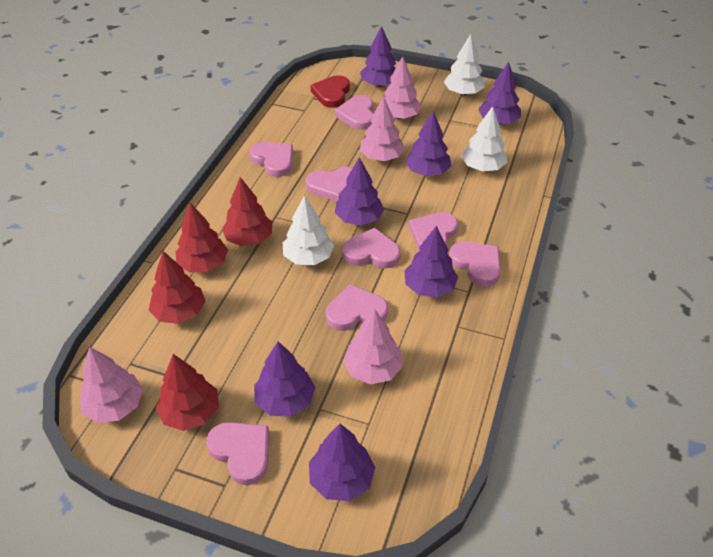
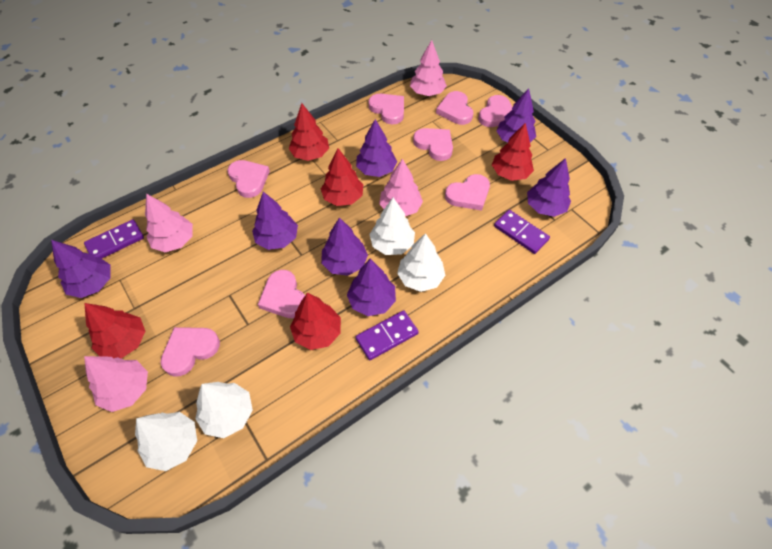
purple domino: none = 0 -> [84,219,144,259] [356,310,419,360] [494,210,550,254] = 3
red heart: [310,75,350,108] = 1 -> none = 0
red tree: [149,251,206,324] [156,354,219,431] [175,203,228,272] [222,177,272,246] = 4 -> [84,303,145,358] [289,103,329,161] [290,293,341,350] [321,148,363,206] [492,123,534,181] = 5
white tree: [283,195,334,265] [444,34,485,96] [461,106,507,171] = 3 -> [135,412,197,471] [195,382,253,438] [369,198,415,255] [397,233,445,292] = 4

